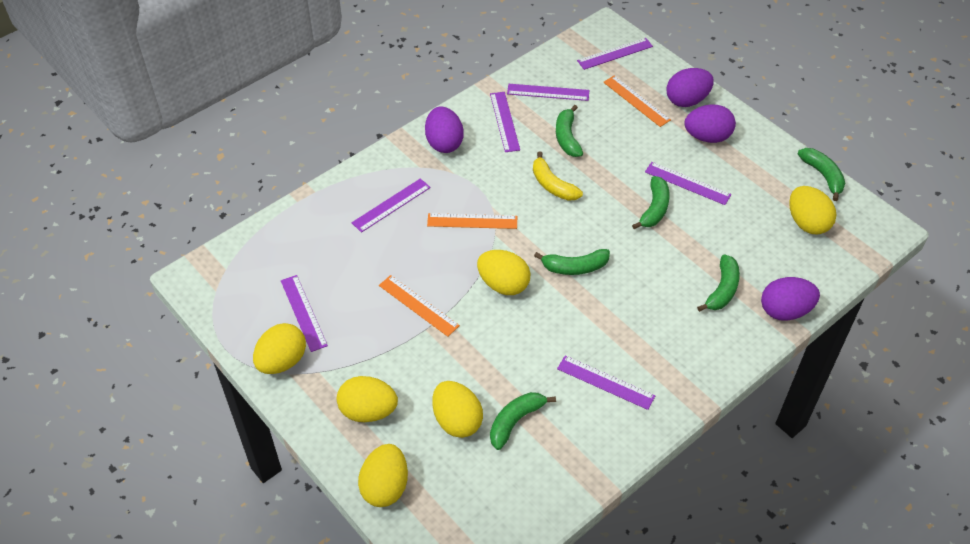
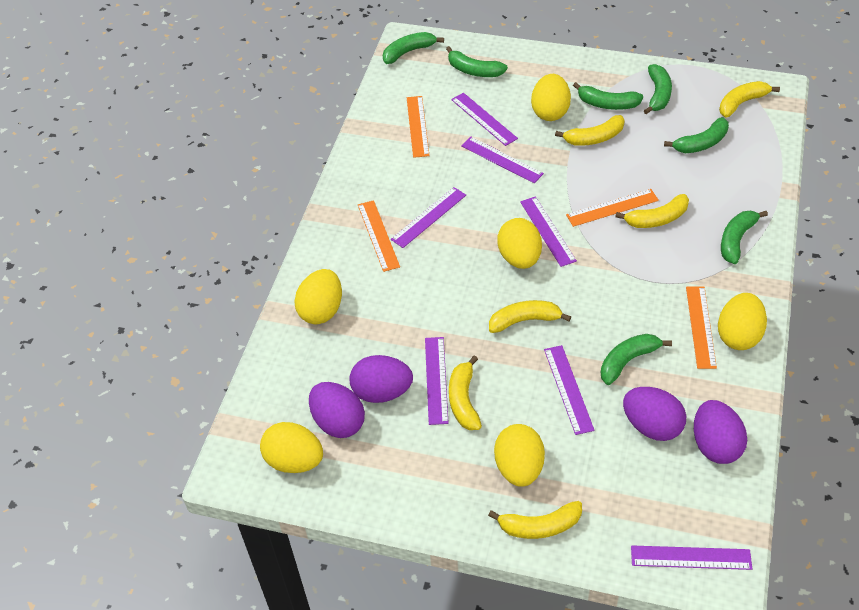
green banana: [490,392,556,450] [534,249,610,275] [556,105,583,157] [632,176,670,229] [697,254,740,312] [798,148,845,201] = 6 -> [383,32,444,64] [446,46,508,77] [573,82,643,110] [601,334,672,385] [644,64,672,114] [664,117,729,153] [721,211,768,264] = 7
orange ruler: [379,275,460,337] [427,213,517,229] [603,76,671,127] = 3 -> [358,200,400,272] [407,96,430,158] [566,189,659,227] [686,286,717,369] = 4
yellow banana: [533,151,583,201] = 1 -> [449,355,482,430] [488,501,582,539] [489,300,571,333] [555,115,625,146] [615,194,689,228] [719,81,780,118] = 6

